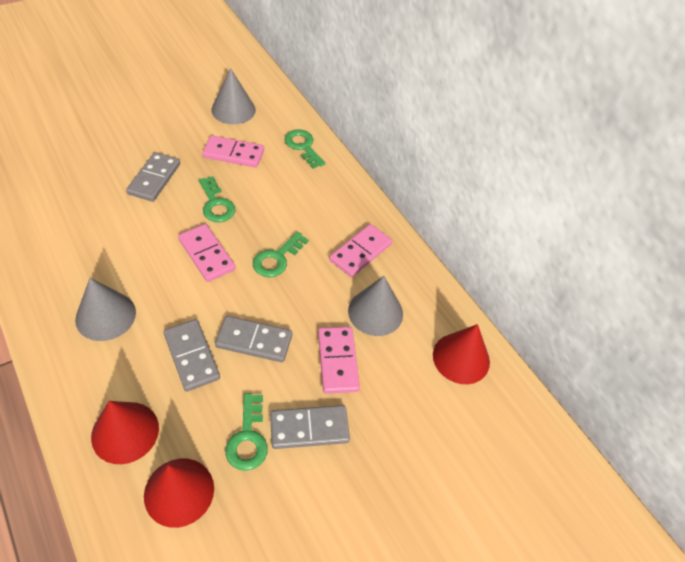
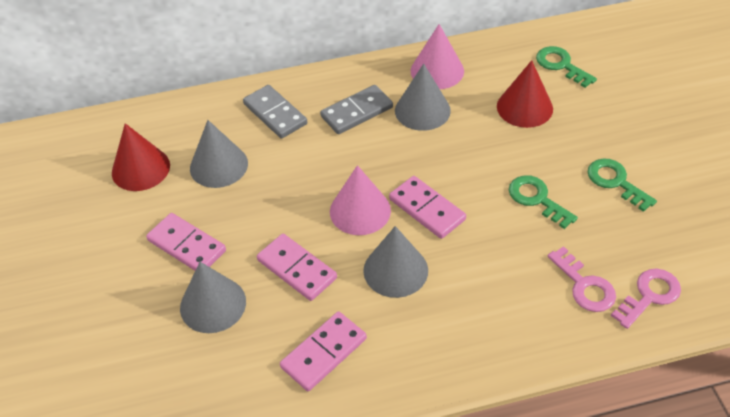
green key: [199,176,236,222] [225,393,268,471] [253,232,309,277] [284,129,325,169] = 4 -> [509,175,578,229] [536,46,597,88] [588,158,657,212] = 3
grey cone: [75,278,136,341] [211,68,256,124] [348,276,403,336] = 3 -> [180,262,246,333] [190,120,248,188] [363,226,428,298] [395,64,451,131] = 4
grey domino: [126,152,180,202] [164,319,220,392] [215,316,292,362] [270,405,350,449] = 4 -> [243,85,307,139] [320,85,393,134] = 2
pink cone: none = 0 -> [330,165,391,235] [411,24,464,89] = 2
pink key: none = 0 -> [547,246,616,312] [611,269,681,329] = 2
red cone: [91,401,159,464] [144,459,214,528] [433,324,490,384] = 3 -> [112,123,170,191] [497,60,553,128] = 2

